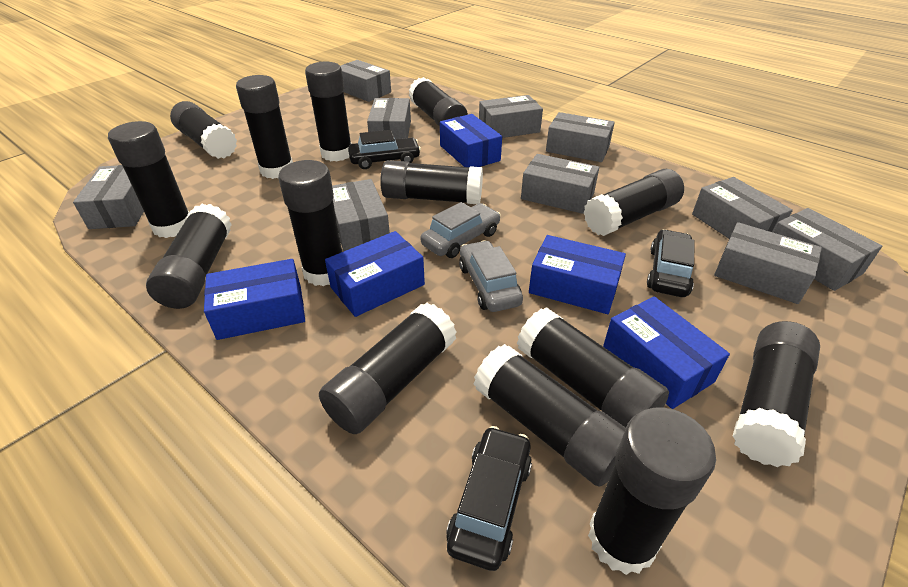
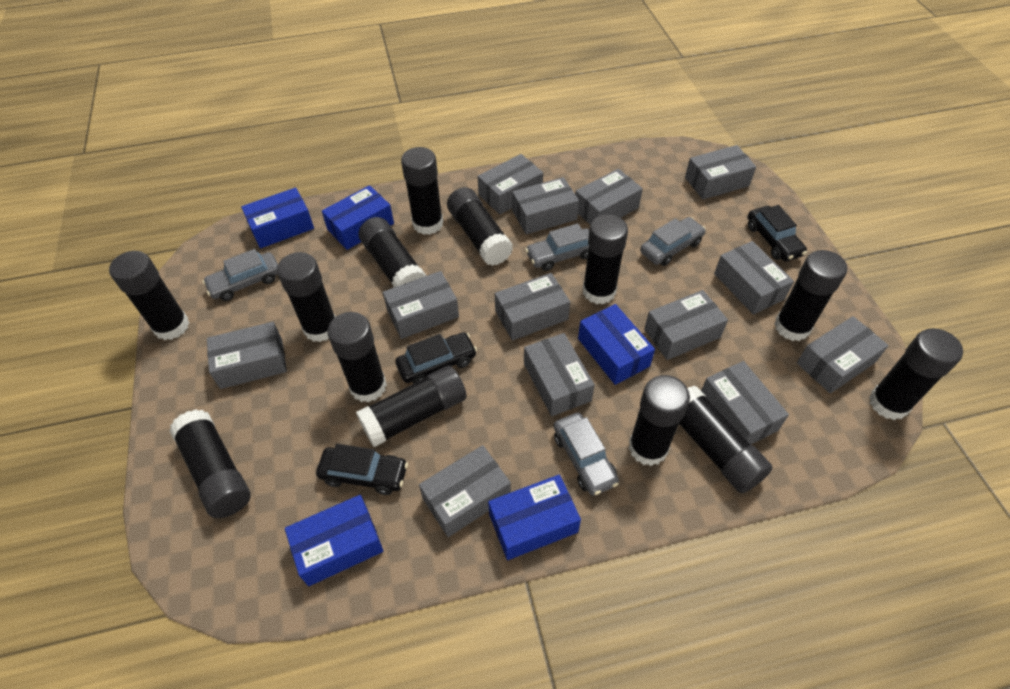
black glue stick: [108,121,189,238] [146,204,232,309] [170,101,237,159] [236,75,293,179] [278,160,342,286] [305,62,352,161] [319,303,457,434] [380,160,483,204] [409,77,468,127] [474,344,626,487] [517,307,669,427] [584,169,684,236] [588,408,716,575] [733,321,820,467] = 14 -> [109,251,189,340] [169,409,251,518] [277,252,336,342] [327,312,387,402] [356,365,467,447] [358,217,426,288] [401,147,443,235] [447,187,513,266] [583,214,628,304] [629,375,690,466] [679,386,773,493] [775,250,847,341] [869,328,963,420] = 13
grey box: [73,165,144,229] [332,179,390,251] [340,60,391,102] [367,98,411,139] [479,95,543,138] [521,154,599,214] [546,112,615,162] [692,177,793,239] [714,222,822,304] [773,208,882,291] = 10 -> [207,322,287,389] [383,271,459,339] [419,445,511,537] [478,154,543,214] [495,273,570,341] [512,177,579,234] [524,333,595,416] [575,169,643,225] [644,290,728,360] [685,145,756,199] [701,361,789,444] [714,241,794,315] [797,316,889,393] = 13
grey car: [420,202,501,258] [459,240,523,312] = 2 -> [203,249,278,301] [525,223,589,271] [554,413,619,496] [640,217,706,266] = 4

